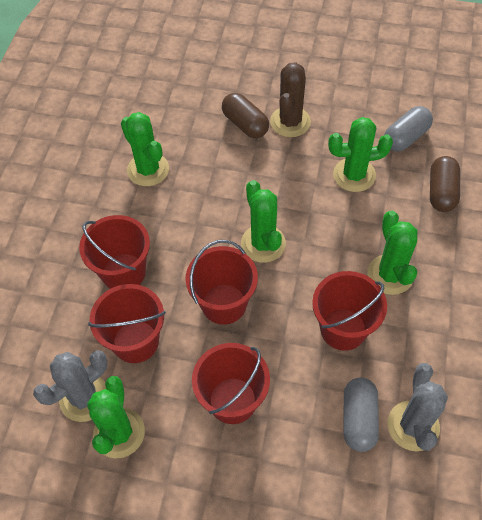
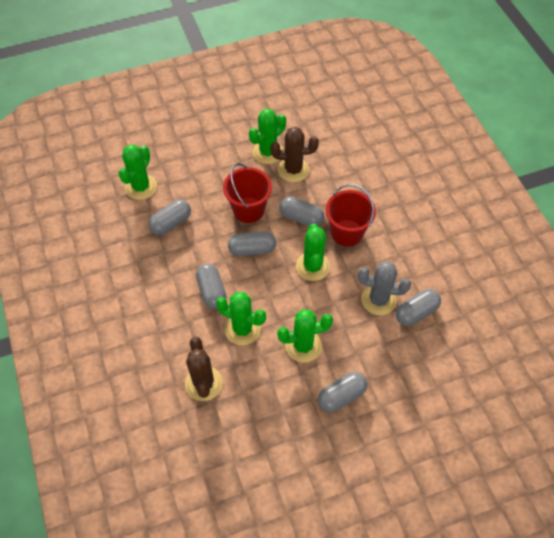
brown cactus: [270,62,311,137] = 1 -> [185,337,223,401] [270,127,319,182] = 2
brown capsule: [222,93,269,138] [430,156,460,212] = 2 -> none = 0
grey cactus: [33,350,107,422] [388,363,448,451] = 2 -> [358,261,411,315] = 1
grey capsule: [343,377,379,452] [384,106,433,152] = 2 -> [148,199,191,235] [196,263,227,309] [228,231,276,256] [279,197,324,226] [318,372,367,412] [396,289,441,326] = 6
red bucket: [79,215,150,289] [88,284,166,363] [186,240,258,325] [192,343,270,424] [312,271,387,351] = 5 -> [223,163,272,223] [326,184,376,247] = 2

